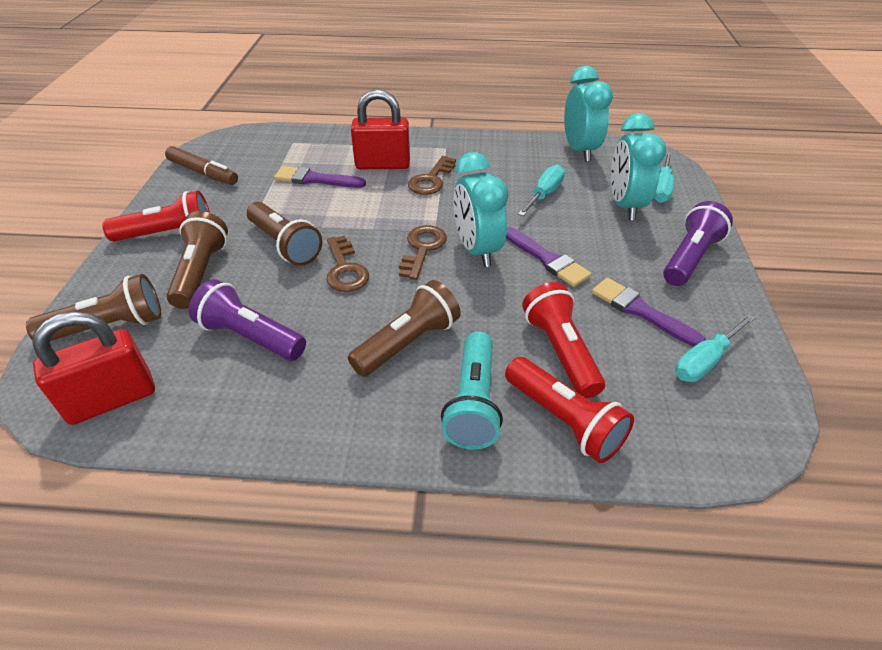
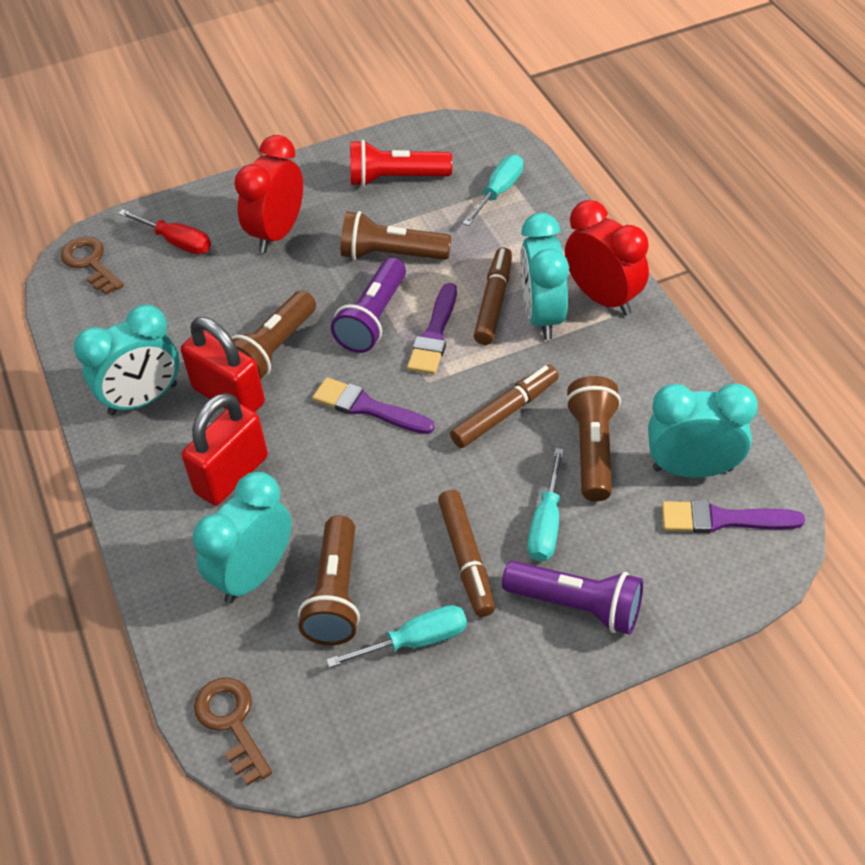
brown key: [326,236,369,292] [399,225,447,280] [408,156,456,195] = 3 -> [61,237,124,295] [194,677,272,786] = 2
brown marker: [165,146,238,185] = 1 -> [438,490,495,617] [450,365,559,448] [474,247,512,345] = 3
red clock: none = 0 -> [234,135,303,253] [565,200,649,316] = 2
red flashlight: [102,191,210,242] [505,357,634,463] [522,282,605,398] = 3 -> [350,140,452,187] = 1
red screwdriver: none = 0 -> [118,209,211,254] = 1
turquoise clock: [453,152,508,267] [564,66,613,162] [611,113,666,220] = 3 -> [74,304,179,415] [193,472,292,604] [520,213,569,340] [648,384,758,478] = 4
turquoise flashlight: [441,331,503,450] = 1 -> none = 0

